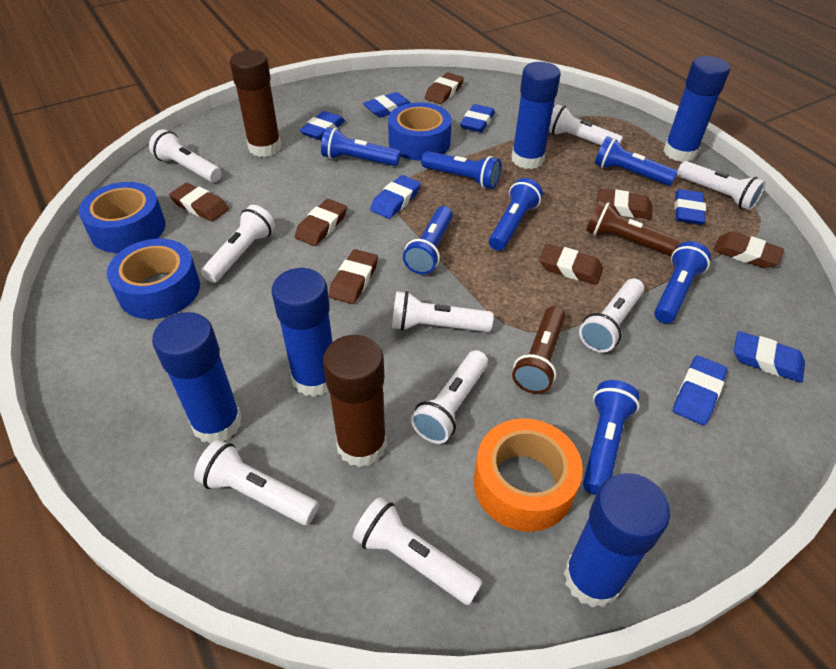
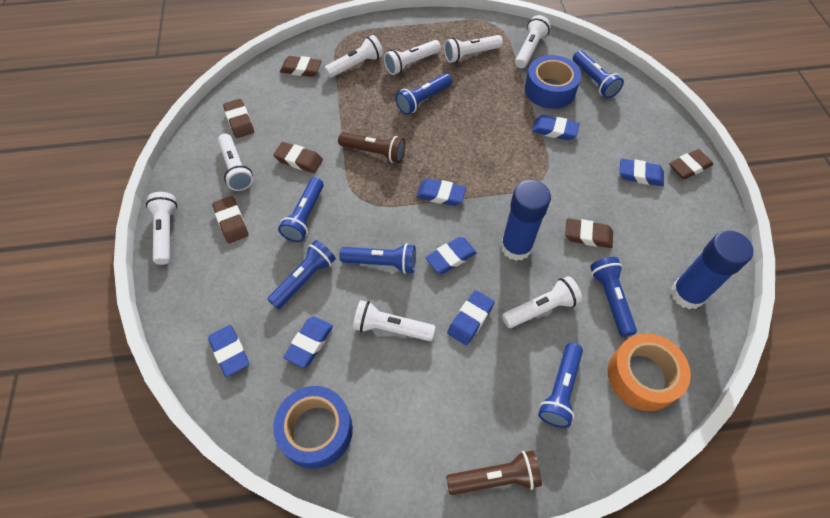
blue glue stick: [152,312,242,444] [271,268,333,397] [512,62,561,169] [564,473,670,608] [664,56,730,162] = 5 -> [501,180,551,261] [671,230,753,309] = 2
blue tape: [79,182,166,253] [107,239,200,319] [388,102,452,160] = 3 -> [273,386,353,469] [525,55,581,109] = 2
brown eraser: [169,183,229,222] [295,199,347,246] [329,249,378,304] [425,73,464,104] [539,244,603,285] [597,188,652,219] [714,232,784,268] = 7 -> [212,196,249,243] [223,99,254,138] [273,142,323,173] [280,56,322,77] [565,218,613,248] [669,149,713,179] = 6
brown glue stick: [230,50,281,157] [323,335,387,467] = 2 -> none = 0
white flashlight: [149,129,222,182] [194,440,319,525] [201,205,275,283] [353,497,483,605] [392,291,493,332] [411,350,488,444] [549,104,623,146] [579,278,644,353] [677,161,766,211] = 9 -> [146,192,177,265] [218,134,253,191] [324,35,383,78] [353,300,435,341] [384,40,441,75] [444,35,503,63] [502,276,582,328] [515,15,551,68] = 8

